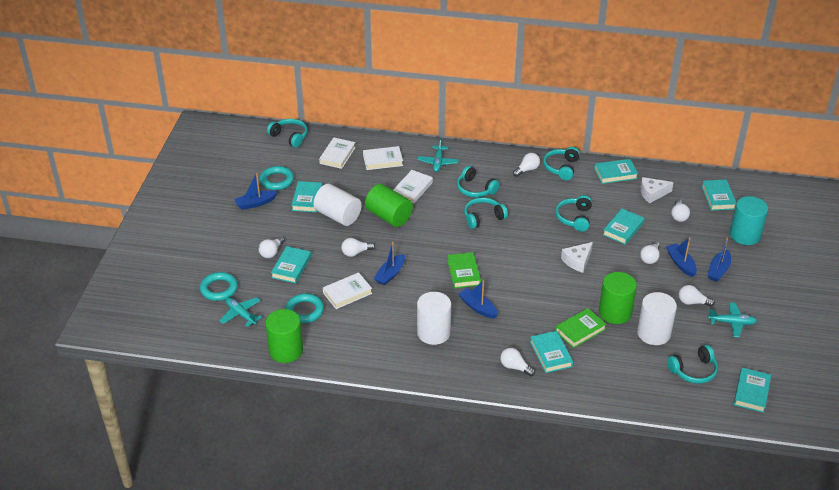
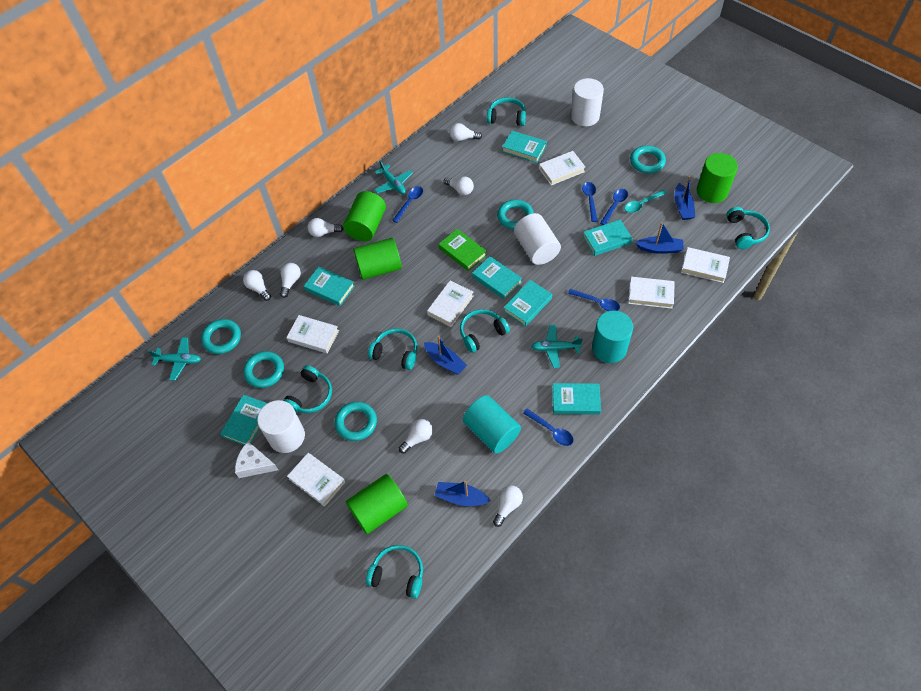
blue boat: [234,173,277,210] [373,242,405,286] [458,280,498,319] [666,237,697,277] [708,238,731,282] = 5 -> [424,335,467,375] [434,481,491,506] [635,222,684,254] [674,176,695,220] = 4
blue spoon: none = 0 -> [392,186,423,223] [523,408,573,446] [568,289,620,311] [582,182,598,222] [600,189,628,225] = 5
green book: [447,252,481,288] [555,308,607,348] = 2 -> [439,229,487,271] = 1
green cylinder: [265,309,303,363] [365,184,413,227] [599,272,637,324] = 3 -> [343,191,386,242] [346,474,408,534] [353,238,402,280] [697,153,738,203] = 4
turquoise cylinder: [730,196,768,245] = 1 -> [463,395,521,454] [592,310,633,363] = 2
turquoise ring: [200,272,238,301] [260,166,294,190] [285,293,324,323] = 3 -> [201,319,241,354] [243,351,284,388] [335,402,377,441] [497,199,534,229] [630,145,666,173] = 5
turquoise spoon: none = 0 -> [625,190,667,213] = 1
white book: [319,138,356,169] [323,272,372,309] [363,146,403,170] [393,170,433,203] = 4 -> [286,315,339,354] [287,453,345,507] [427,280,473,327] [539,151,585,185] [628,277,675,309] [681,247,730,283] = 6
white cheese: [561,242,593,273] [640,177,674,204] = 2 -> [235,442,278,478] = 1

